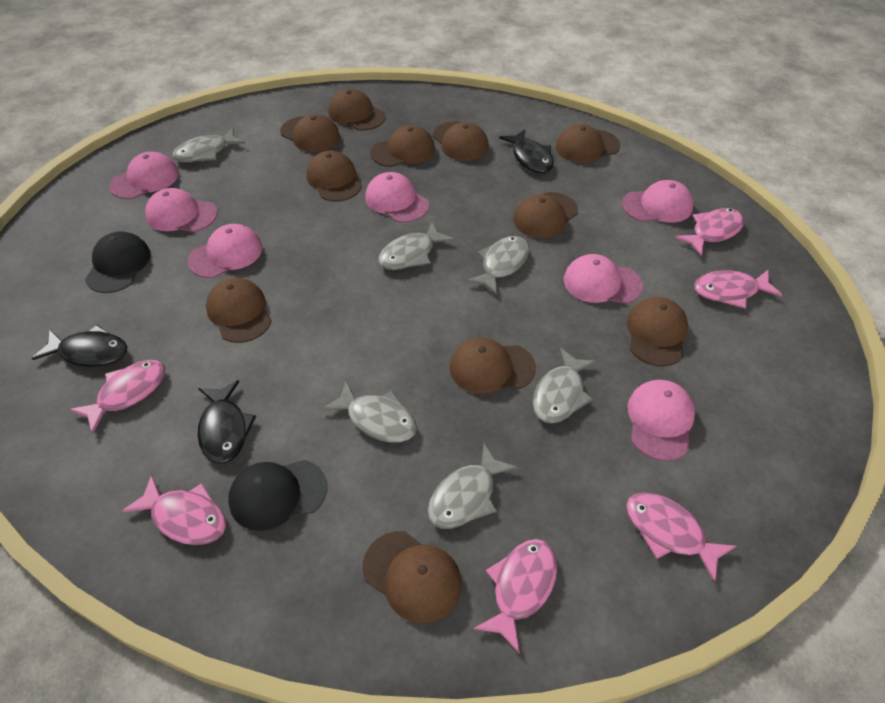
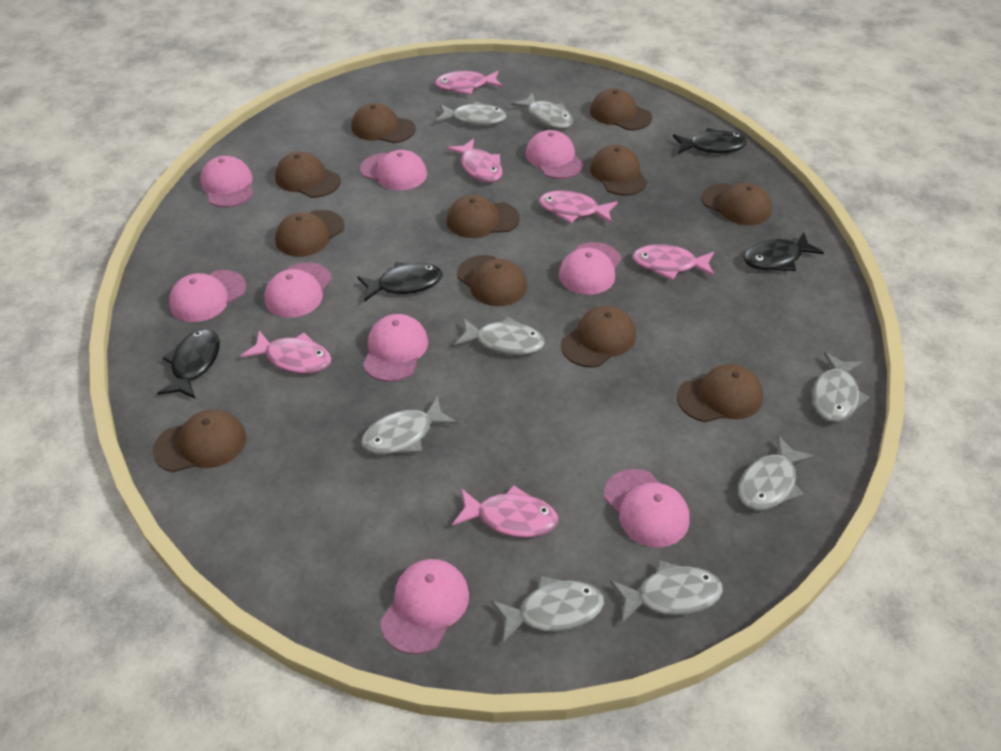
black cap: [85,232,151,293] [228,460,327,531] = 2 -> none = 0
black fish: [31,325,127,367] [197,380,256,464] [499,129,553,173] = 3 -> [157,329,220,399] [358,262,442,302] [673,128,747,154] [743,232,824,271] = 4
grey fish: [172,128,246,162] [322,381,417,443] [378,222,454,270] [428,443,518,529] [466,236,529,295] [533,347,597,423] = 6 -> [361,396,458,455] [436,101,507,126] [454,317,545,355] [491,576,604,643] [511,92,573,129] [610,560,723,623] [738,435,815,511] [812,352,870,422] = 8
pink cap: [109,152,179,199] [145,188,217,232] [187,224,262,278] [365,172,429,223] [564,254,643,304] [622,180,694,223] [627,380,695,461] = 7 -> [169,270,246,322] [200,156,254,207] [264,263,332,318] [360,150,427,190] [363,314,428,382] [381,559,469,654] [526,130,583,179] [559,242,622,295] [604,469,690,547] = 9

